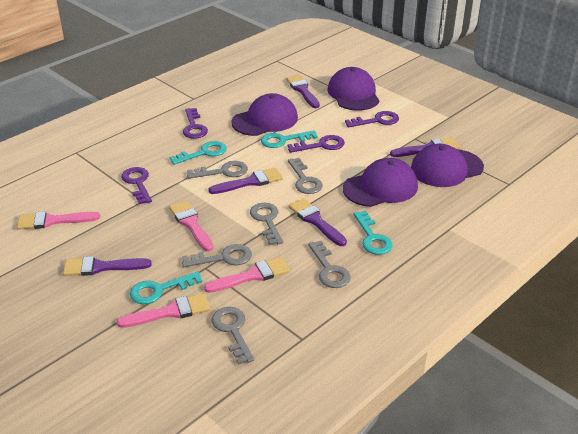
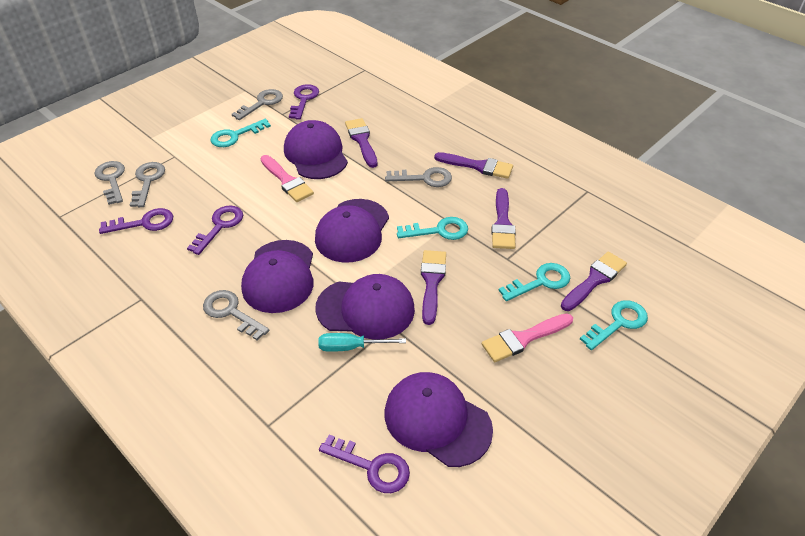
grey key: [182,244,252,267] [187,161,248,179] [212,307,254,365] [250,203,283,245] [288,158,323,194] [308,241,351,288] = 6 -> [94,161,125,205] [130,162,165,207] [203,290,270,340] [232,89,283,120] [385,167,452,187] = 5
pink brush: [17,211,100,229] [117,293,210,328] [169,201,214,251] [204,257,290,293] = 4 -> [260,155,314,202] [482,313,573,362] = 2
purple cap: [231,93,298,136] [327,67,380,111] [343,158,418,207] [411,144,484,187] = 4 -> [241,240,313,313] [284,120,348,179] [315,199,389,263] [315,274,415,340] [385,372,493,467] = 5
turquoise screwdriver: none = 0 -> [318,333,406,352] = 1

